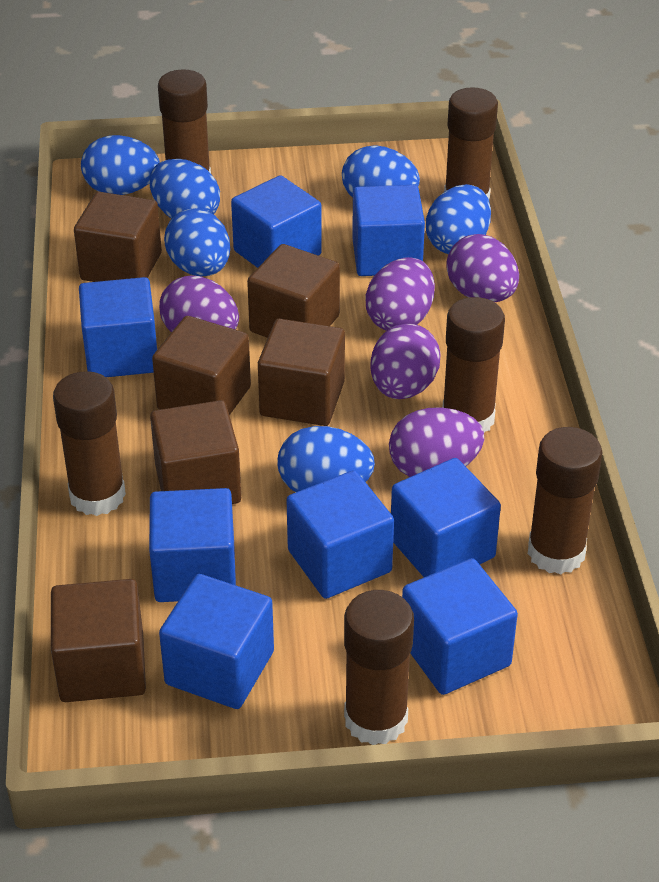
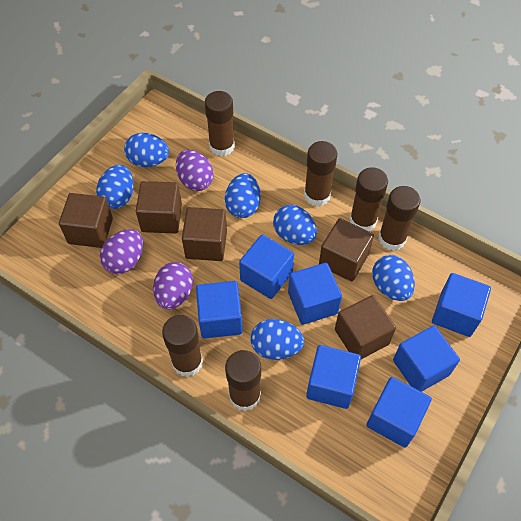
blue cube: [79,277,157,377] [149,488,236,602] [159,574,274,709] [231,175,322,268] [287,470,394,599] [352,185,425,276] [391,458,501,577] [402,558,518,695] = 8 -> [196,281,243,338] [239,234,294,299] [288,263,342,325] [306,345,361,409] [366,377,432,448] [393,326,460,392] [432,273,491,337] = 7
brown cube: [51,579,146,702] [74,192,162,282] [150,400,241,504] [152,316,251,415] [247,244,340,338] [258,319,345,426] = 6 -> [59,193,113,248] [136,181,182,234] [182,207,227,261] [319,218,374,281] [335,295,396,359] = 5
purple egg: [159,275,239,332] [365,257,435,331] [370,324,441,399] [389,407,484,477] [446,234,519,302] = 5 -> [100,229,143,274] [153,262,193,310] [176,150,214,191] = 3

